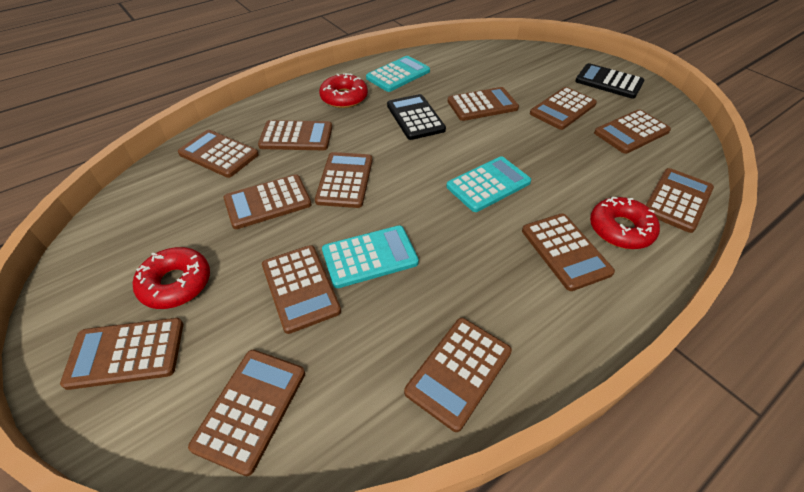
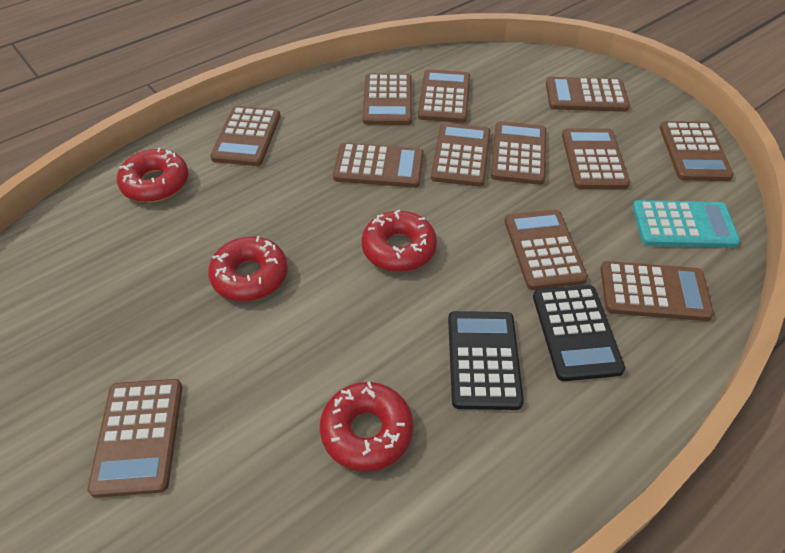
brown calculator: [60,318,183,390] [178,130,259,178] [188,350,305,476] [223,174,312,229] [258,120,332,150] [262,245,341,334] [315,152,373,208] [404,318,512,432] [448,87,519,121] [522,213,615,291] [530,87,597,130] [594,109,671,154] [646,168,714,233] = 13 -> [87,379,182,498] [210,106,281,166] [333,143,424,188] [363,73,412,125] [418,69,470,123] [431,123,490,187] [491,121,546,185] [505,209,588,290] [546,77,630,112] [562,128,630,189] [600,261,714,321] [660,121,734,181] = 12
red donut: [133,247,210,309] [319,73,368,108] [590,197,660,249] = 3 -> [117,148,189,202] [208,236,288,301] [320,381,413,471] [361,210,437,272] = 4
turquoise calculator: [322,225,419,288] [366,56,430,92] [446,156,531,212] = 3 -> [632,200,740,248] = 1

